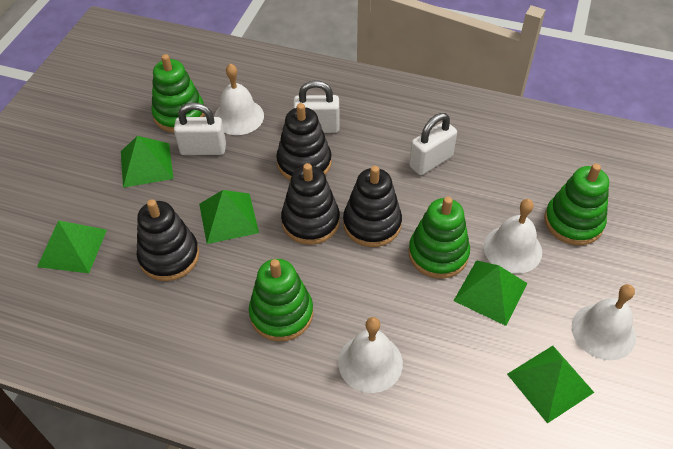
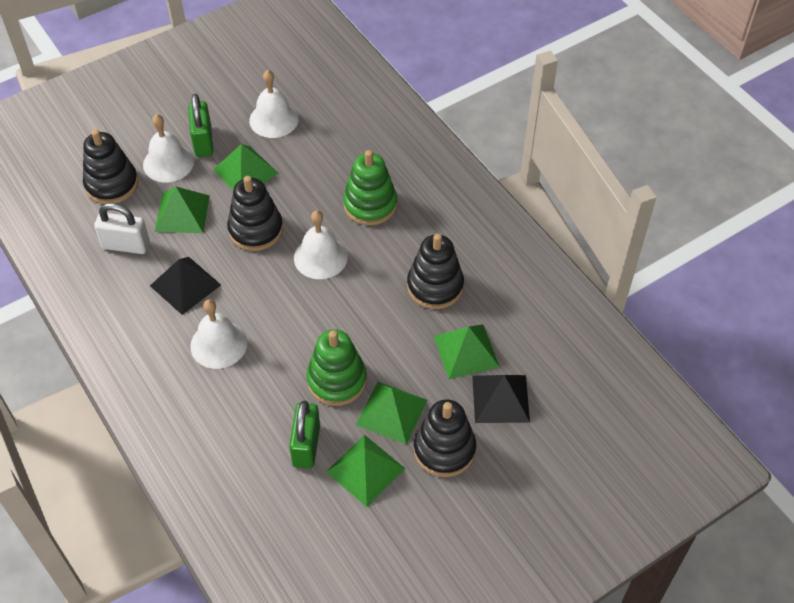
black pyramid: none = 0 -> [150,257,221,315] [472,375,530,423] = 2
green padlock: none = 0 -> [188,94,213,157] [289,400,320,469] = 2
green stacking toy: [151,54,205,133] [249,259,313,342] [408,197,470,279] [544,164,609,245] = 4 -> [306,329,367,406] [343,150,397,225] = 2
white padlock: [174,102,226,155] [293,80,340,133] [409,113,457,175] = 3 -> [94,203,150,254] = 1

